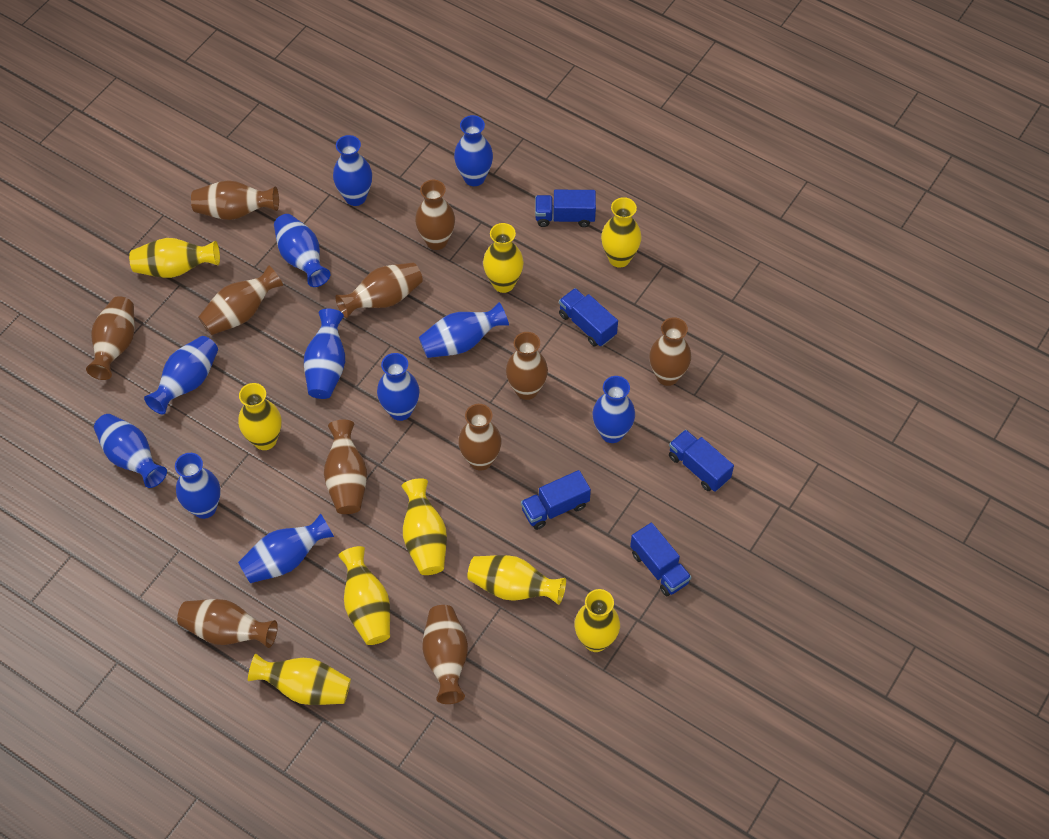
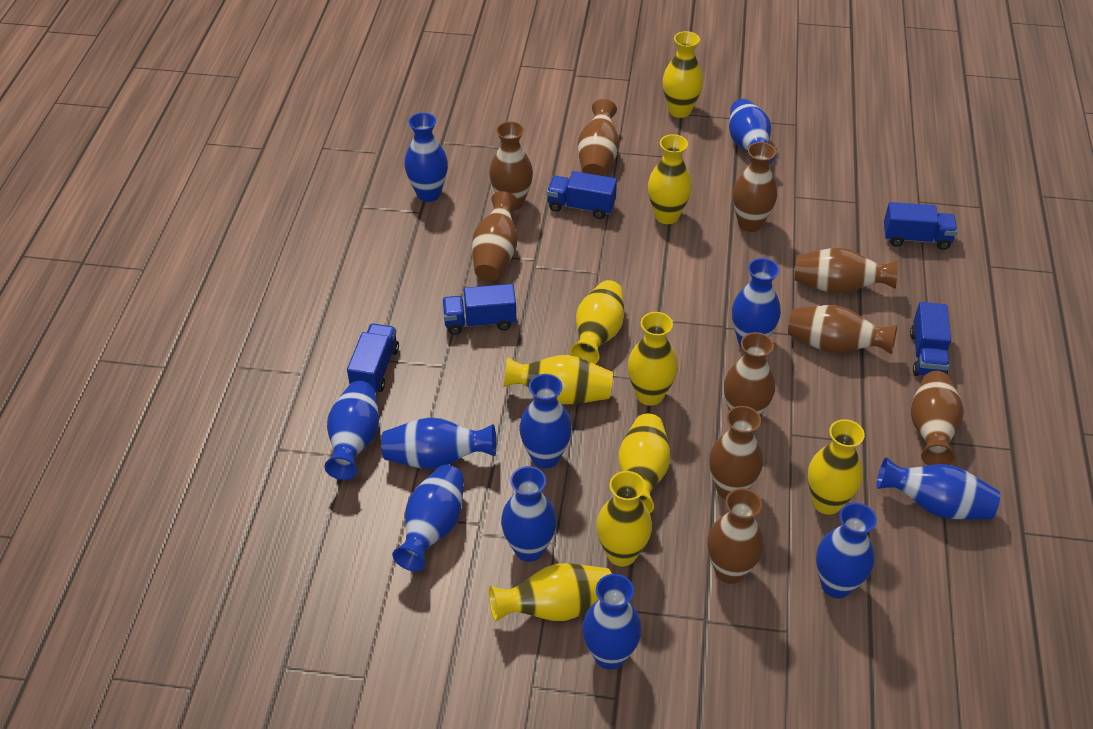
brown vase: [86,296,135,380] [177,599,278,648] [191,180,279,220] [198,265,283,335] [324,420,367,514] [335,263,423,318] [415,180,455,250] [423,605,468,704] [458,404,501,471] [506,332,548,400] [649,317,691,386] = 11 -> [472,191,518,281] [489,121,533,211] [578,99,619,176] [708,488,764,584] [709,406,763,500] [724,332,775,416] [733,142,777,232] [788,305,897,354] [795,248,898,294] [911,371,964,465] = 10

